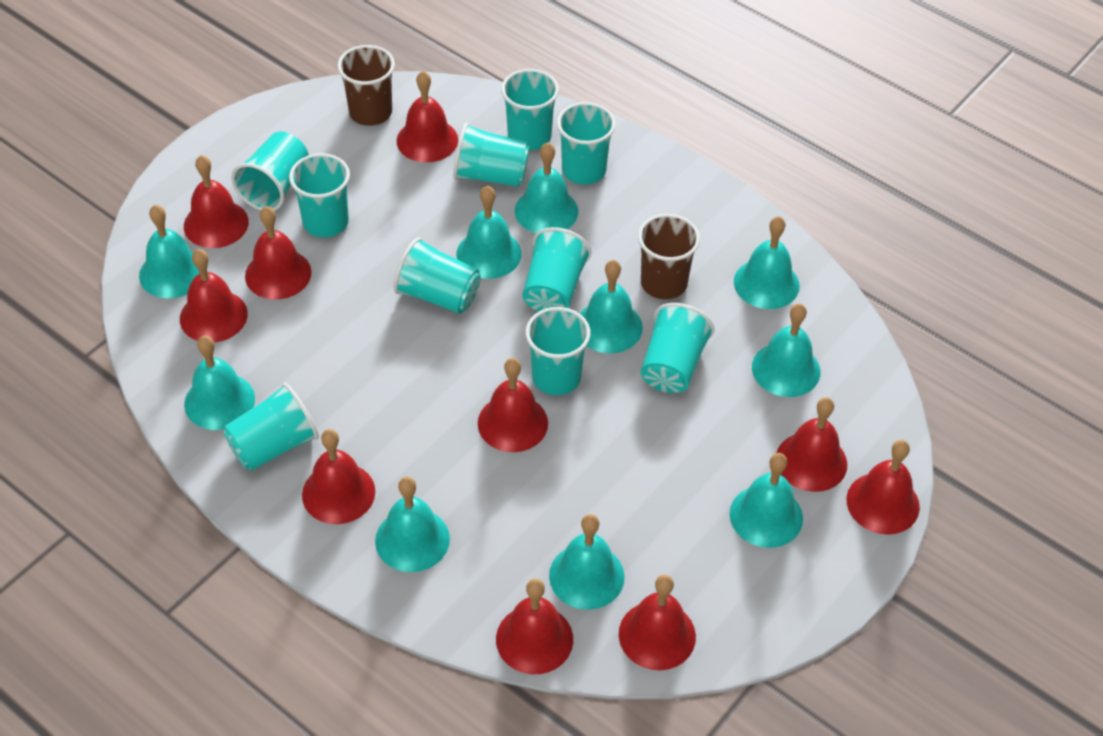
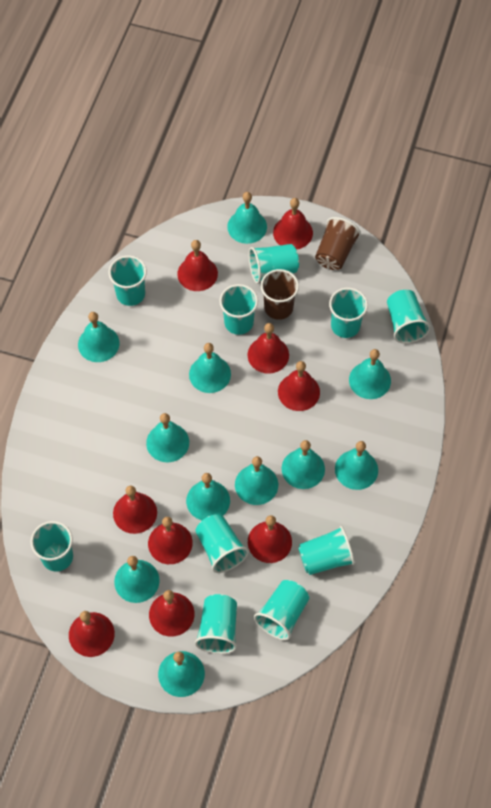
red bell: [180,249,248,342] [184,155,249,248] [245,206,311,300] [302,429,375,524] [397,71,458,163] [478,358,548,452] [496,579,573,674] [619,574,696,670] [777,397,847,492] [847,440,920,535] = 10 -> [69,611,115,657] [113,485,157,534] [148,517,193,564] [149,590,195,637] [177,240,218,291] [248,323,289,374] [248,515,292,563] [273,198,313,250] [278,361,320,411] = 9
turquoise bell: [139,205,200,298] [184,335,255,430] [375,477,450,572] [456,186,522,279] [515,142,578,233] [549,514,625,610] [580,260,643,353] [730,453,803,548] [734,216,800,309] [752,304,820,397] = 10 -> [78,312,120,362] [114,556,160,603] [146,413,189,462] [158,651,205,697] [186,473,230,520] [189,343,231,393] [227,192,267,244] [235,456,278,505] [281,440,325,489] [335,441,378,490] [349,349,391,399] = 11

